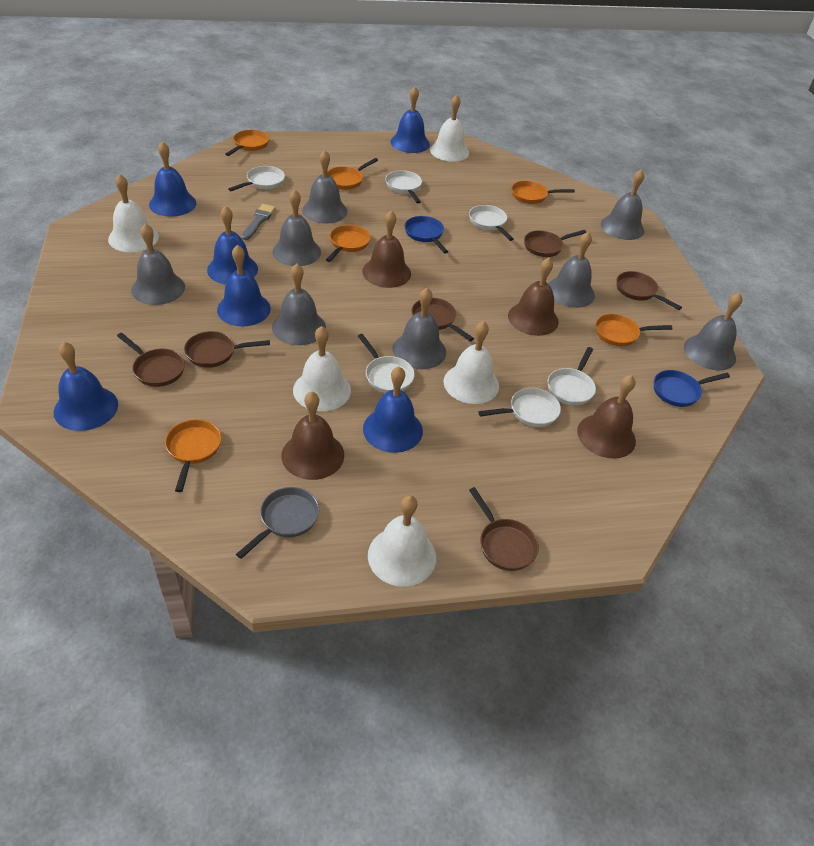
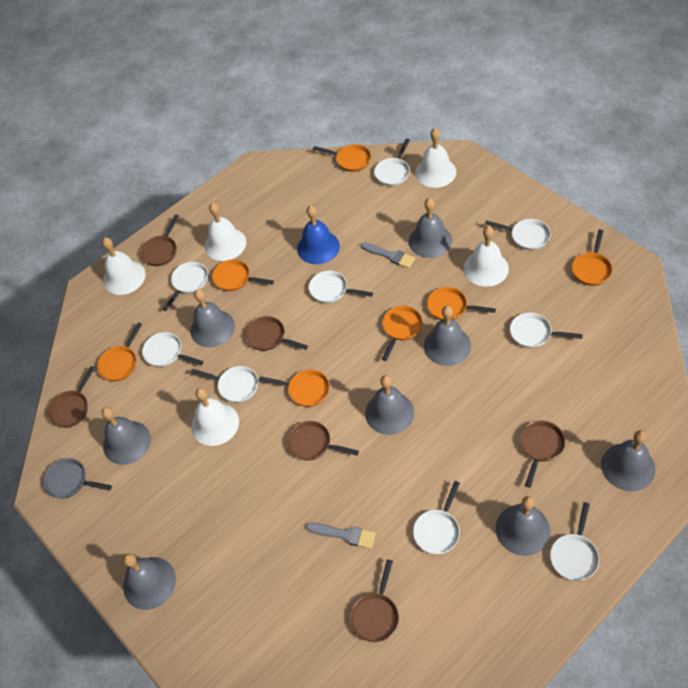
blue bell: [54,342,118,431] [149,141,196,217] [207,206,258,285] [217,245,271,326] [363,367,423,453] [391,87,430,153] = 6 -> [297,205,340,264] = 1
blue pan: [405,216,448,254] [654,370,730,407] = 2 -> none = 0
brown bell: [281,392,344,480] [363,211,411,288] [508,258,559,336] [577,375,636,459] = 4 -> none = 0
grey brush: [242,204,276,240] = 1 -> [306,523,376,549] [361,242,415,268] = 2
orange pan: [165,419,221,492] [226,129,269,156] [326,225,371,262] [327,158,378,190] [511,181,575,204] [596,314,672,346] = 6 -> [97,322,142,381] [212,259,274,291] [259,370,330,407] [313,144,371,172] [382,306,423,361] [427,287,496,320] [572,229,613,286] = 7
white pan: [228,166,285,191] [358,334,415,393] [385,170,422,203] [469,205,514,241] [478,388,561,427] [548,347,596,406] = 6 -> [142,332,203,367] [162,262,208,311] [191,366,258,403] [309,271,373,303] [374,139,410,186] [413,481,460,555] [485,219,551,250] [510,313,583,348] [550,502,599,581] = 9

